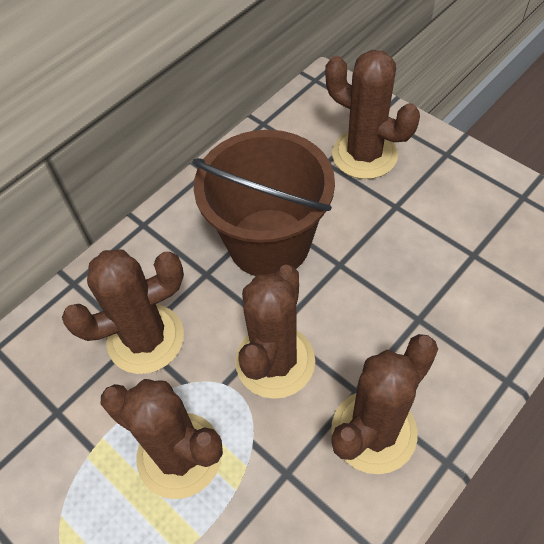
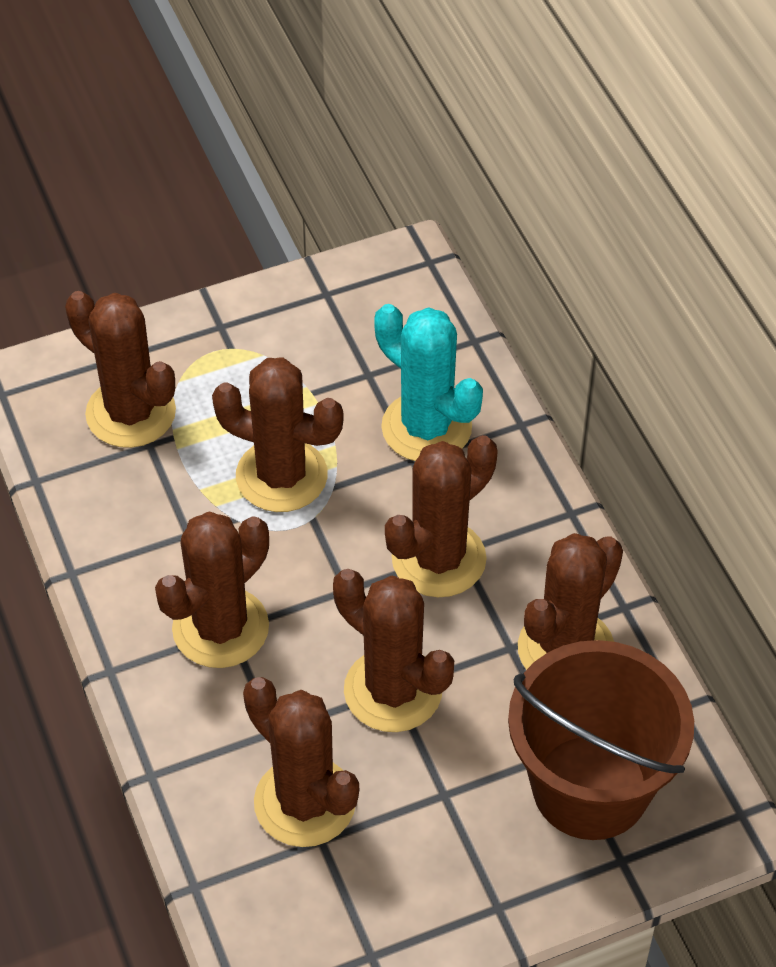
brown cactus: [62,249,184,374] [101,379,223,499] [235,265,315,399] [325,50,420,179] [331,334,438,474] = 5 -> [65,291,176,448] [155,512,269,668] [212,357,343,512] [243,677,359,847] [333,569,454,732] [385,435,498,597] [518,533,623,670] = 7
turquoise cactus: none = 0 -> [374,304,483,461] = 1

